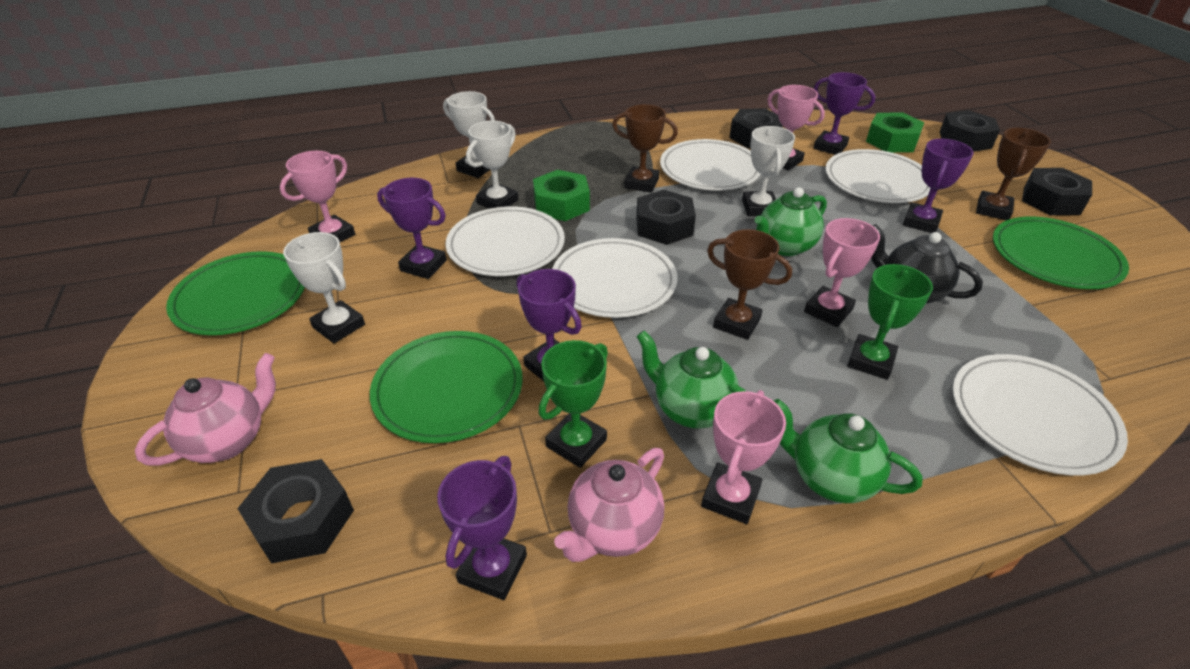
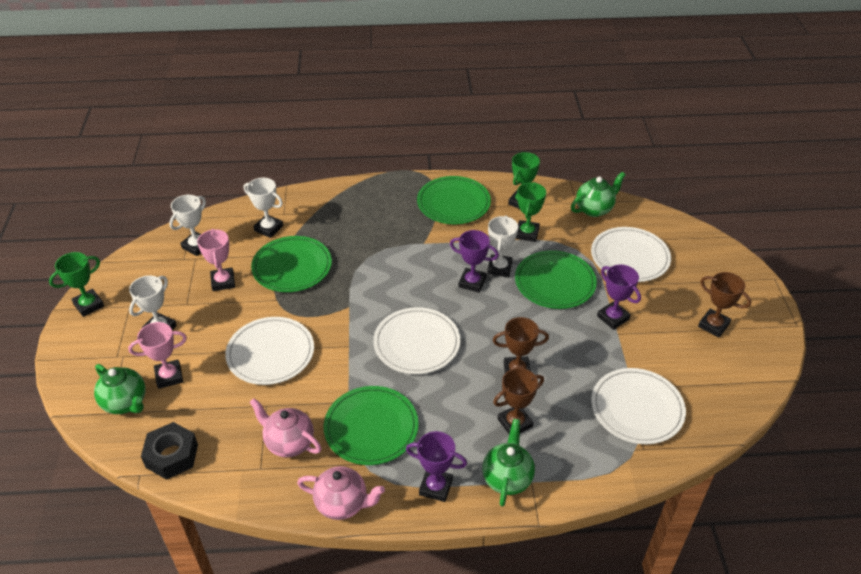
black nut: [237,459,354,564] [636,190,696,245] [729,108,783,148] [940,110,1000,152] [1022,168,1092,215] = 5 -> [141,422,198,480] = 1
black teapot: [871,224,983,304] = 1 -> none = 0
green nut: [533,170,590,221] [866,112,924,152] = 2 -> none = 0
green plate: [166,251,305,335] [370,331,523,443] [993,216,1129,289] = 3 -> [251,236,332,292] [323,386,419,465] [417,176,491,224] [515,250,597,309] = 4
green trophy: [538,340,608,468] [847,264,933,380] = 2 -> [49,252,104,317] [508,152,540,209] [516,182,546,242] = 3
pink trophy: [280,151,355,242] [701,390,786,524] [767,85,825,171] [804,218,880,327] = 4 -> [128,322,187,389] [197,229,235,291] = 2
purple trophy: [377,178,447,279] [437,456,527,600] [517,269,582,381] [813,72,875,155] [903,139,974,233] = 5 -> [406,431,467,502] [450,230,499,293] [597,264,641,330] = 3
white plate: [446,206,565,276] [552,238,677,318] [660,139,761,191] [825,149,930,203] [953,354,1128,475] = 5 -> [225,317,314,385] [373,307,460,374] [591,227,671,282] [591,368,686,444] = 4

